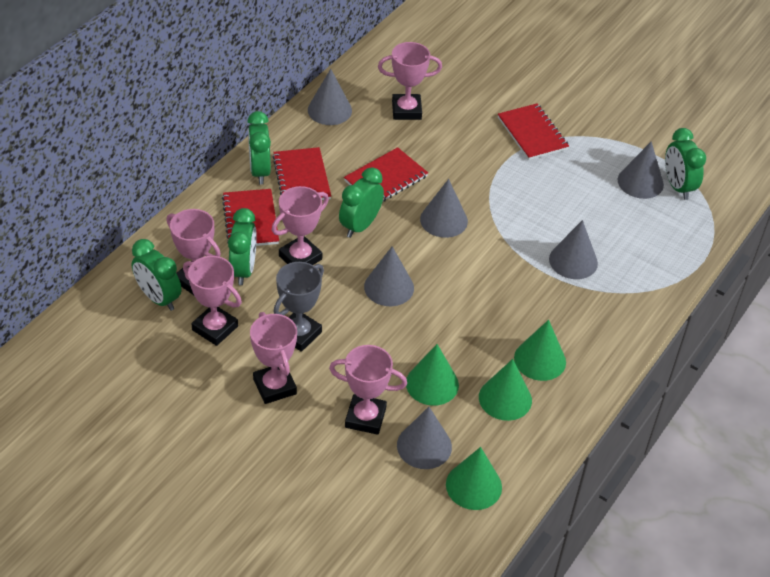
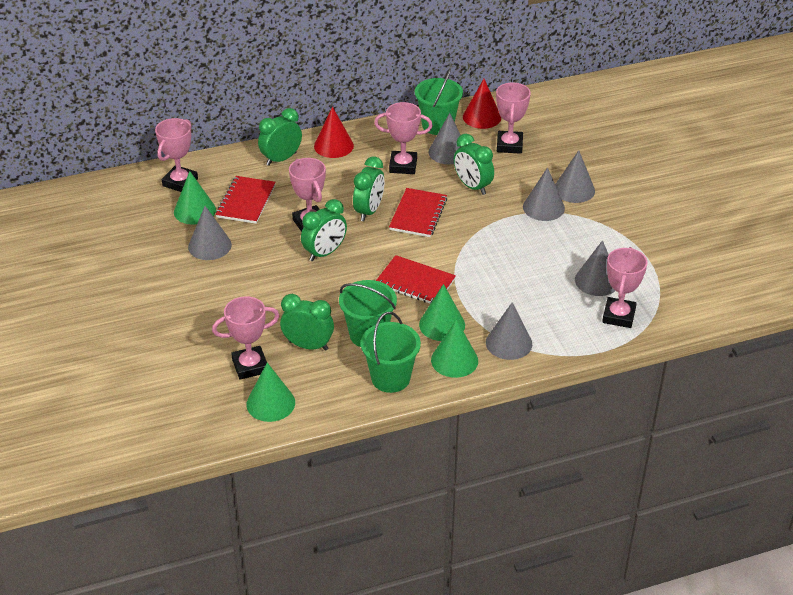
green bucket: none = 0 -> [339,280,397,347] [361,312,421,393] [415,68,463,135] = 3
grey trophy: [274,262,324,352] = 1 -> none = 0
red cone: none = 0 -> [314,107,354,158] [463,79,501,129] = 2
red notebook: [222,189,279,246] [272,147,331,200] [344,147,428,201] [498,103,569,160] = 4 -> [216,176,276,224] [376,255,456,304] [389,188,447,237] = 3

